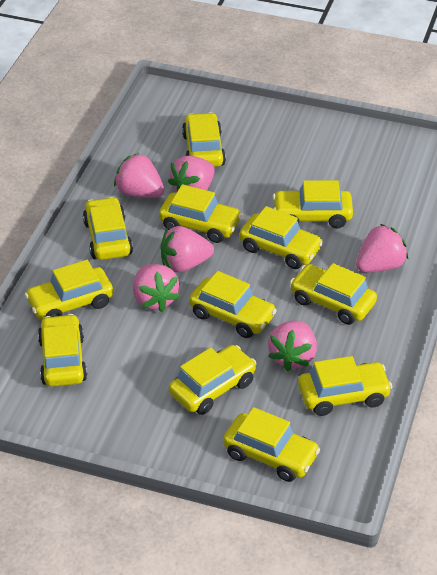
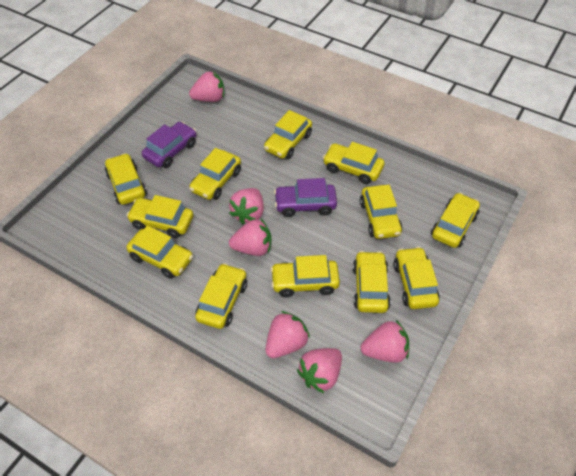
purple car: none = 0 -> [142,122,196,168] [274,178,337,217] = 2

